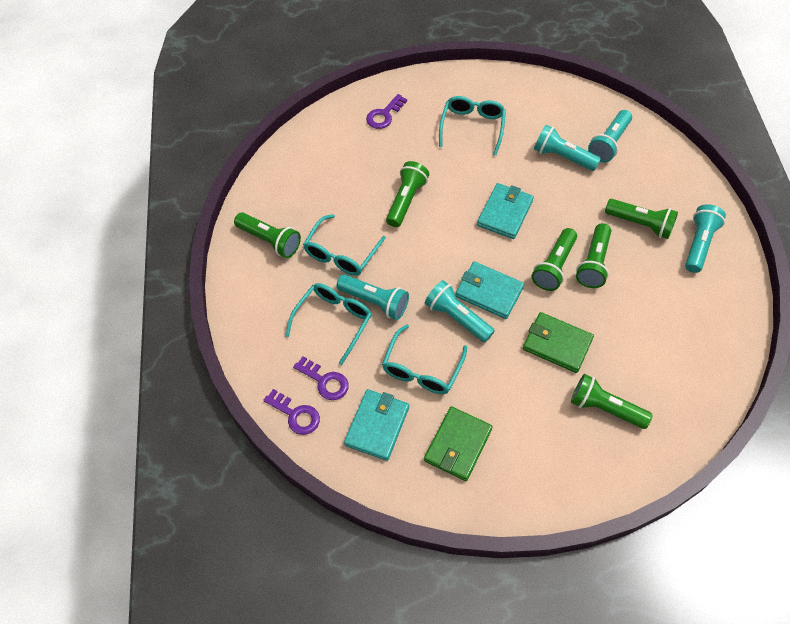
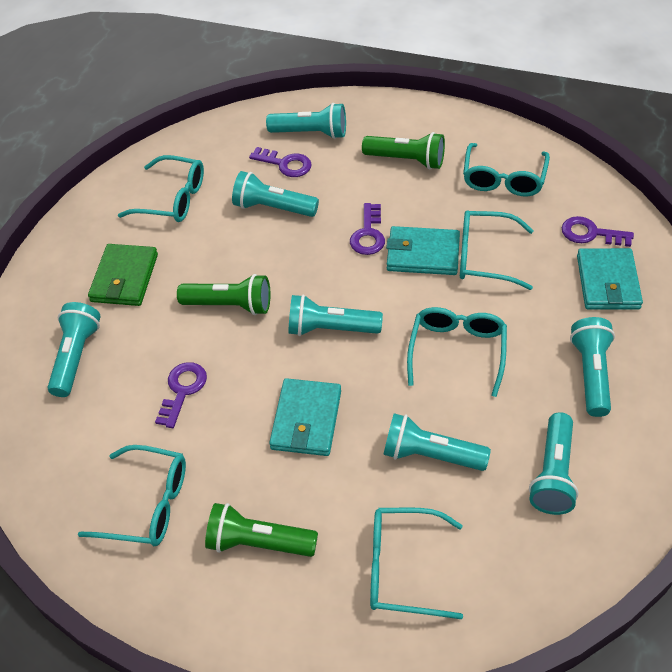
green flashlight: [234,212,301,258] [386,161,429,227] [532,228,577,291] [571,374,653,429] [576,223,611,288] [605,199,678,239] = 6 -> [177,274,270,315] [205,503,318,557] [362,132,445,169] = 3
green wallet: [424,406,493,481] [523,312,594,373] = 2 -> [88,244,158,306] = 1
purple key: [263,389,320,435] [293,356,349,400] [366,94,407,129] = 3 -> [155,362,207,428] [249,147,312,177] [350,203,385,255] [562,216,634,247] = 4
turquoise flashlight: [336,274,409,320] [425,280,495,342] [534,125,601,171] [588,110,632,162] [685,204,726,273] = 5 -> [48,302,100,397] [232,171,319,217] [266,103,346,139] [288,294,383,336] [383,413,491,471] [529,412,579,515] [570,317,615,417] = 7
turquoise glasses: [285,283,372,365] [303,214,386,276] [382,324,467,394] [439,96,506,156] = 4 -> [78,445,186,546] [118,155,204,222] [370,508,463,619] [407,307,507,397] [460,210,534,290] [463,143,550,196] = 6

